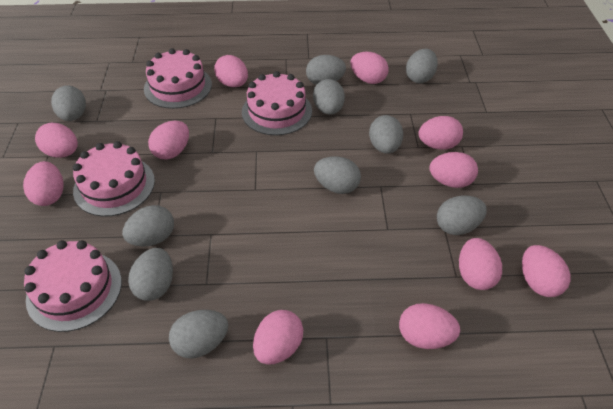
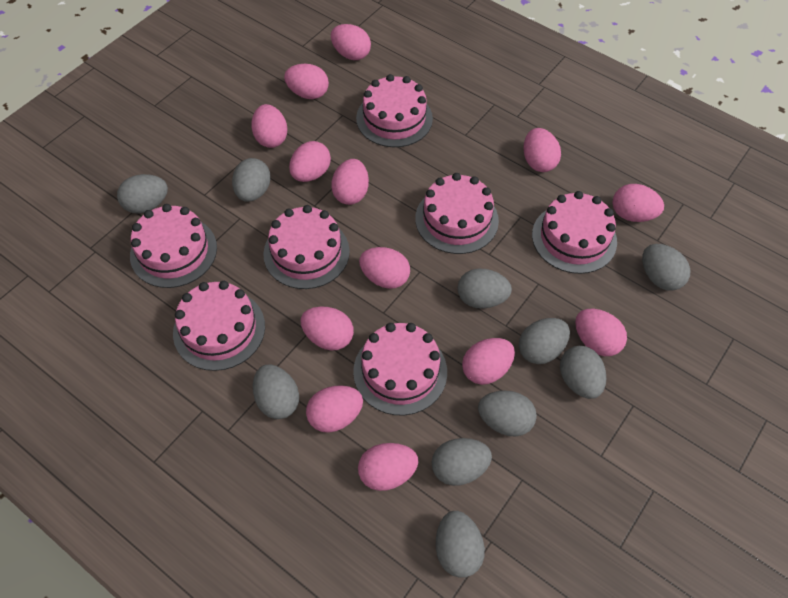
pink cake: [24,240,122,332] [73,141,155,217] [144,48,212,109] [242,71,312,135] = 4 -> [130,204,217,288] [173,281,265,371] [263,205,350,289] [353,323,447,415] [356,74,433,147] [415,173,499,254] [532,191,617,274] = 7
pink egg: [23,161,64,206] [35,123,78,158] [148,121,189,160] [214,55,248,87] [253,310,303,365] [350,52,389,84] [399,303,460,349] [418,116,463,150] [429,152,478,188] [459,238,502,290] [522,245,571,297] = 11 -> [251,104,287,148] [284,64,329,99] [289,141,331,182] [301,307,354,351] [306,385,363,433] [331,24,371,60] [331,159,369,205] [358,443,418,491] [359,247,410,289] [462,338,515,385] [523,128,561,172] [575,309,627,356] [612,184,664,222] = 13

